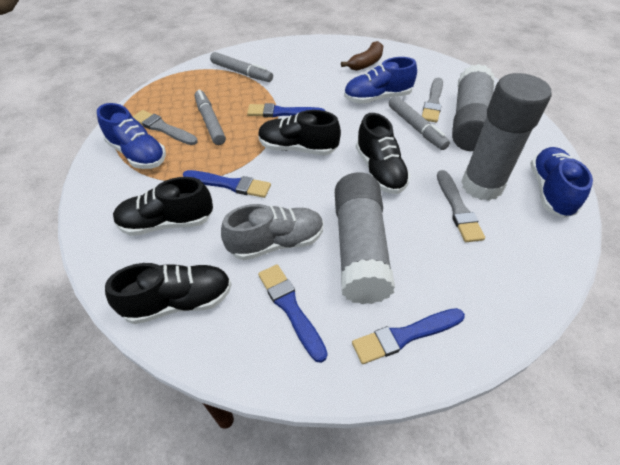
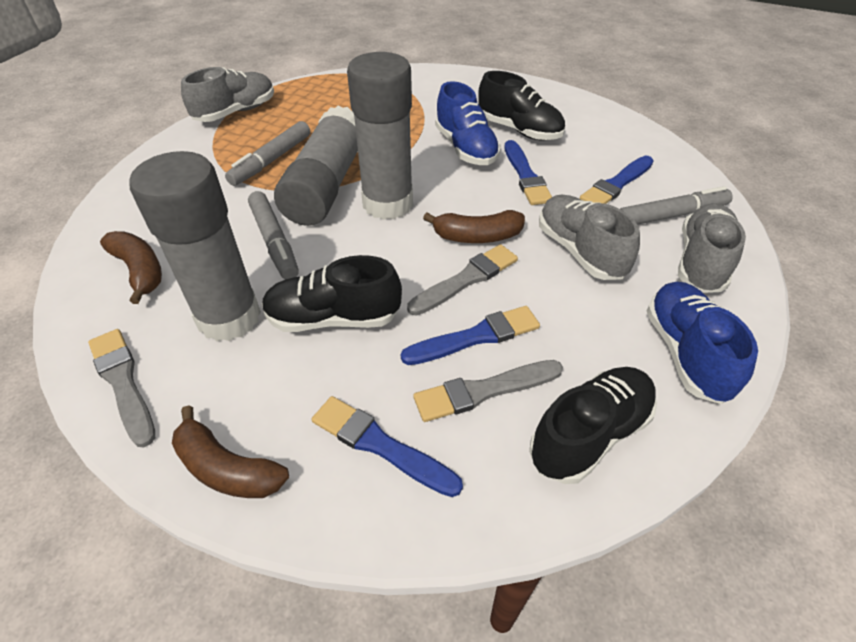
black shoe: [105,263,232,324] [113,177,213,236] [258,110,341,155] [356,113,411,194] = 4 -> [262,255,402,332] [478,71,565,140] [529,367,657,484] = 3
blue shoe: [97,103,166,169] [344,57,417,104] [530,147,593,218] = 3 -> [435,81,501,165] [647,282,758,404] = 2
brown banana: [341,41,383,71] = 1 -> [100,231,162,304] [172,405,289,498] [423,210,525,243] = 3
grey shoe: [221,204,324,260] = 1 -> [181,67,274,122] [539,194,640,280] [678,203,746,293] = 3

